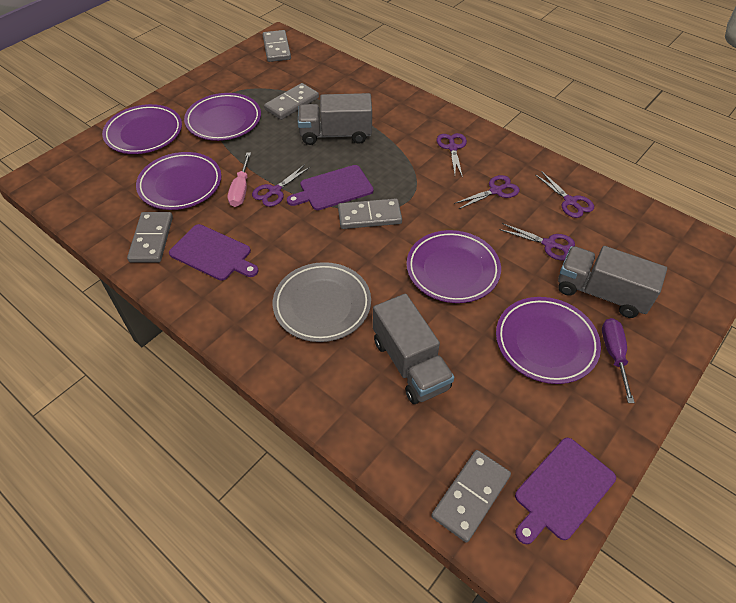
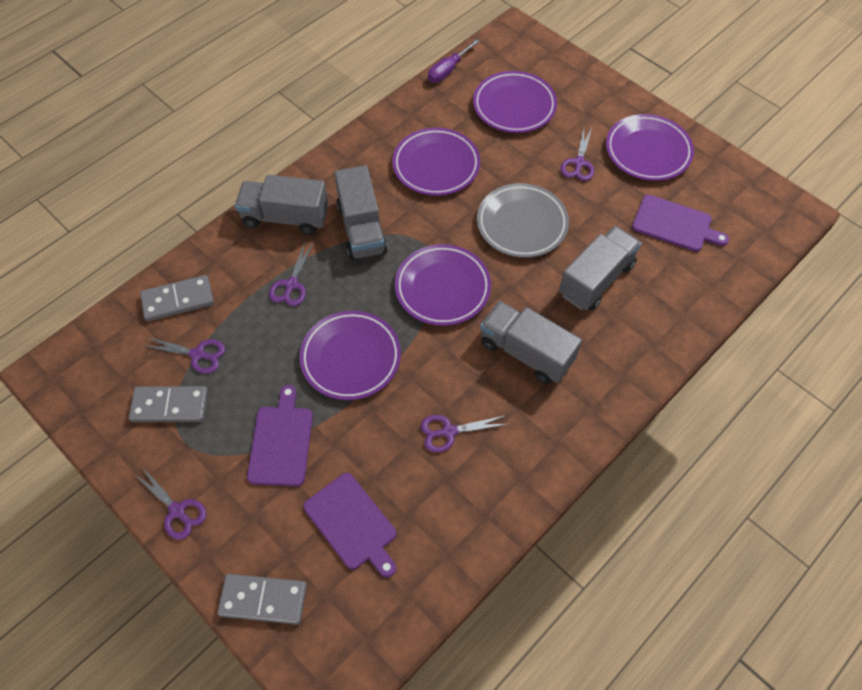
grey domino: [127,212,173,263] [263,30,291,62] [264,83,319,120] [338,198,402,229] [431,450,511,543] = 5 -> [129,386,208,422] [140,275,214,321] [217,574,307,625] = 3
grey truck: [298,93,372,145] [373,293,454,404] [558,246,667,318] = 3 -> [235,175,328,235] [334,165,388,260] [480,301,582,384] [559,226,641,310] = 4
pink screwdriver: [228,152,251,207] = 1 -> none = 0

